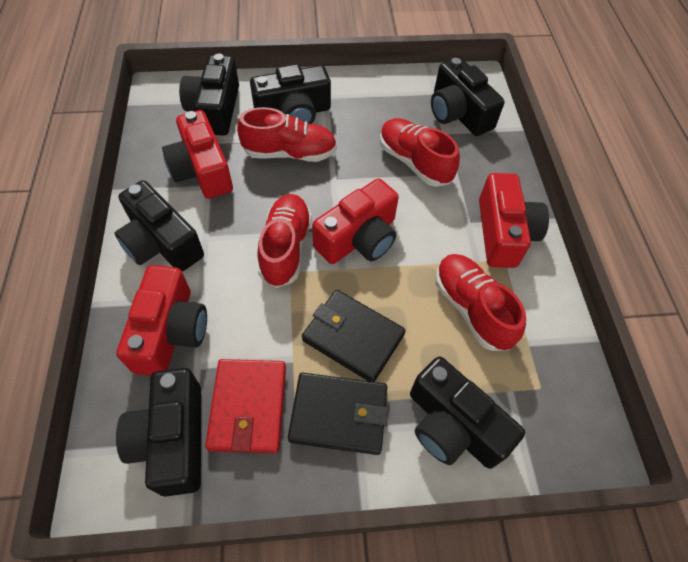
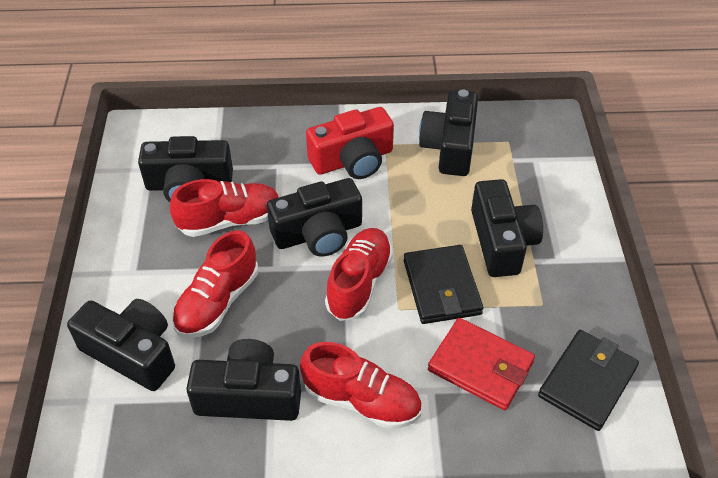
red camera: [116,265,207,376] [162,110,233,199] [312,179,399,264] [479,173,549,268] = 4 -> [306,107,394,179] = 1

